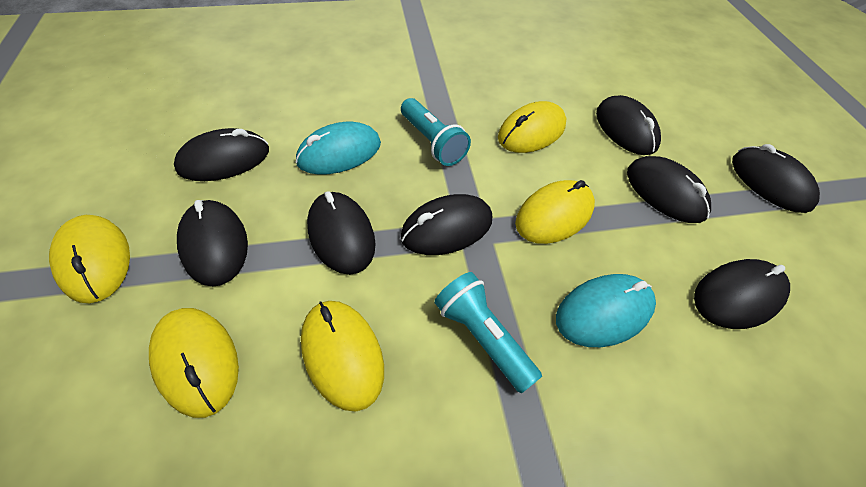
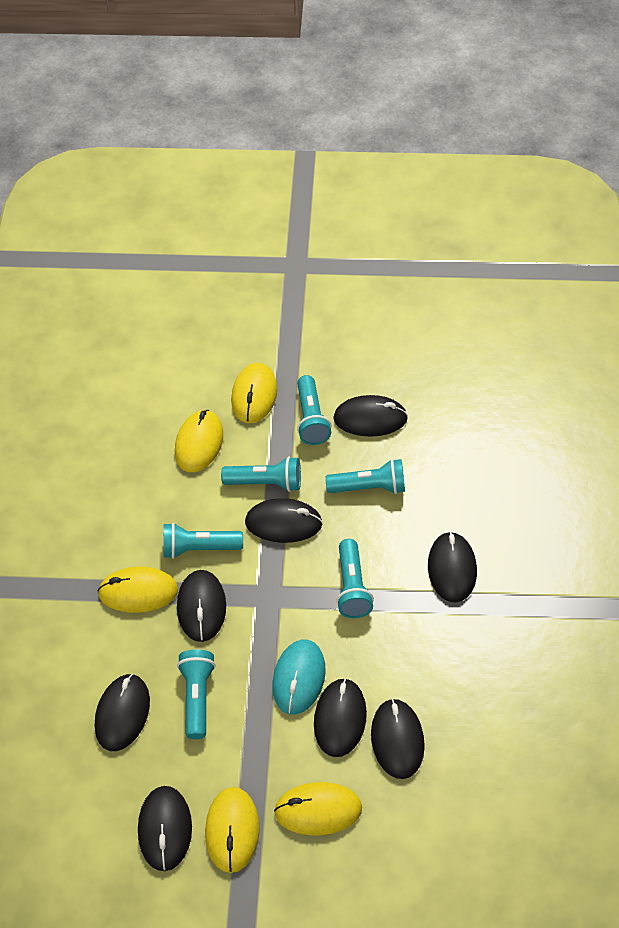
turquoise flashlight: [401,98,471,166] [434,272,542,394] = 2 -> [163,523,243,559] [177,649,216,739] [221,457,301,492] [297,375,332,445] [325,459,405,494] [336,539,374,618] = 6
turquoise mouse: [296,122,381,175] [556,274,656,347] = 2 -> [272,640,326,715] = 1

